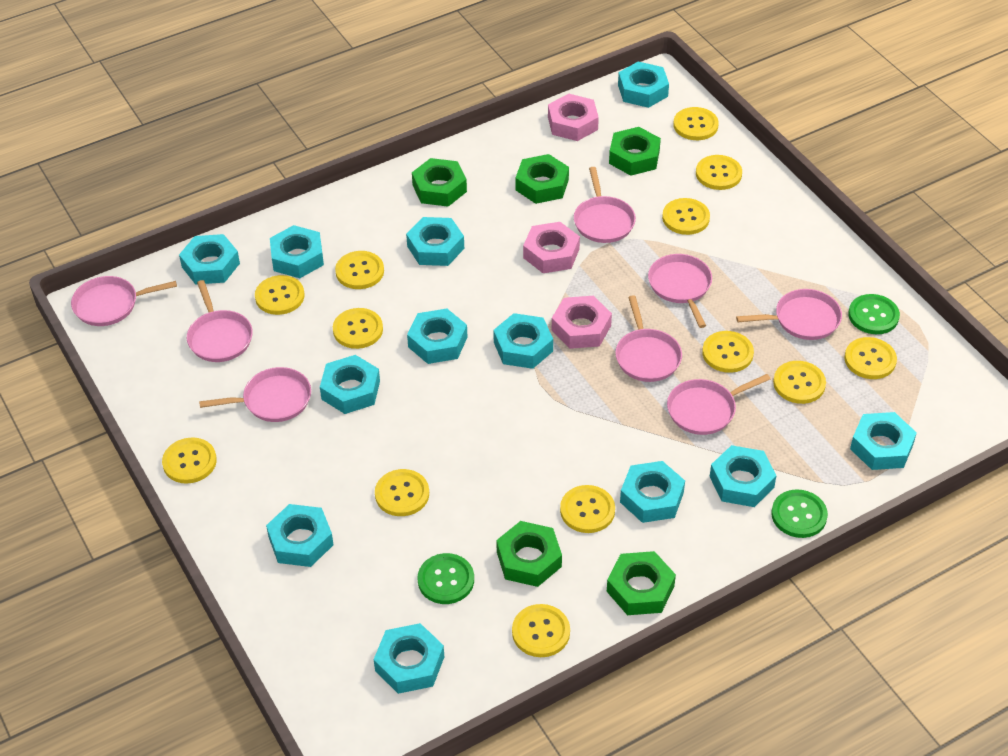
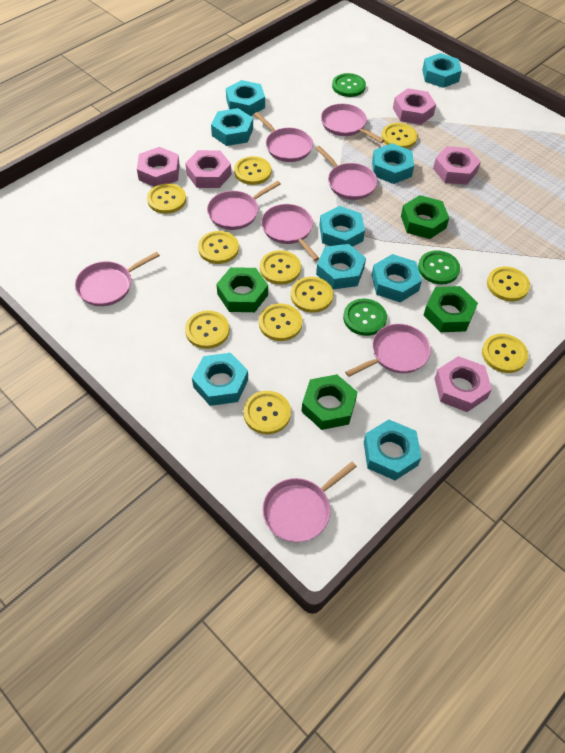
green nut: [412,158,467,207] [496,521,562,587] [515,154,569,204] [607,551,676,615] [609,127,661,176] = 5 -> [216,267,268,312] [301,374,358,430] [401,195,449,239] [424,286,478,332] = 4
pink nut: [523,222,580,273] [548,94,599,141] [552,296,612,349] = 3 -> [137,147,180,187] [185,150,232,188] [393,88,436,125] [433,146,481,185] [434,356,492,412] = 5
turquoise nut: [179,234,240,284] [266,504,334,567] [270,225,324,278] [320,355,380,414] [374,623,444,694] [406,217,464,266] [407,308,467,364] [493,313,553,369] [618,62,669,108] [620,461,685,523] [710,445,777,507] [850,412,917,470] = 12 -> [192,353,248,406] [211,108,253,146] [226,80,265,116] [316,244,366,289] [319,206,365,247] [364,420,422,480] [372,143,414,184] [372,254,422,302] [422,53,462,88] = 9
yellow button: [162,437,217,484] [255,275,304,315] [333,308,383,349] [335,251,384,289] [375,469,429,516] [512,604,570,657] [560,485,615,533] [662,198,710,235] [673,107,719,140] [696,155,742,190] [702,331,754,373] [773,361,826,404] [844,337,897,379] = 13 -> [147,183,186,214] [185,310,230,349] [198,231,239,264] [234,156,271,185] [243,391,291,434] [259,303,302,341] [260,250,301,285] [291,277,333,313] [381,123,418,149] [482,334,528,373] [487,267,530,301] = 11

